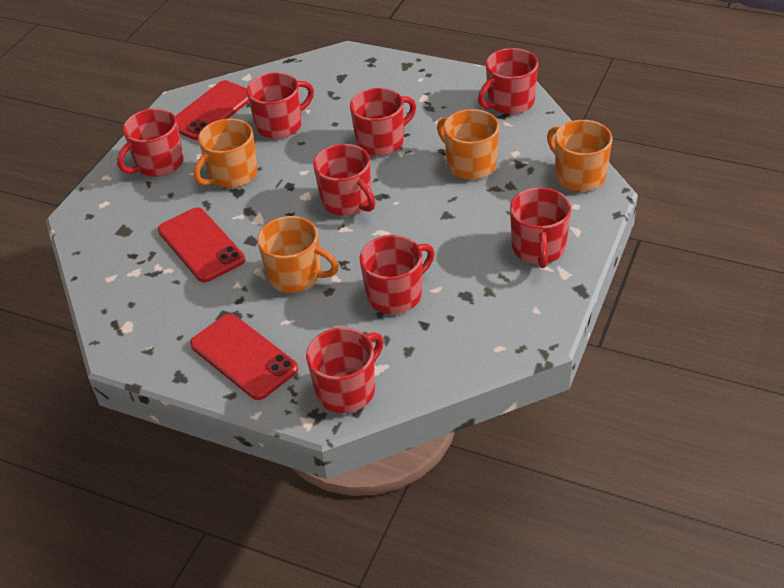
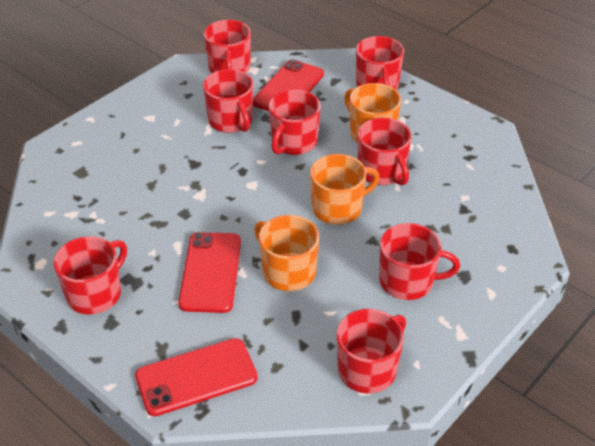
orange mug: [194,119,258,188] [257,216,339,293] [437,109,499,180] [547,120,613,192] = 4 -> [254,215,319,291] [310,154,380,225] [344,83,401,143] = 3

